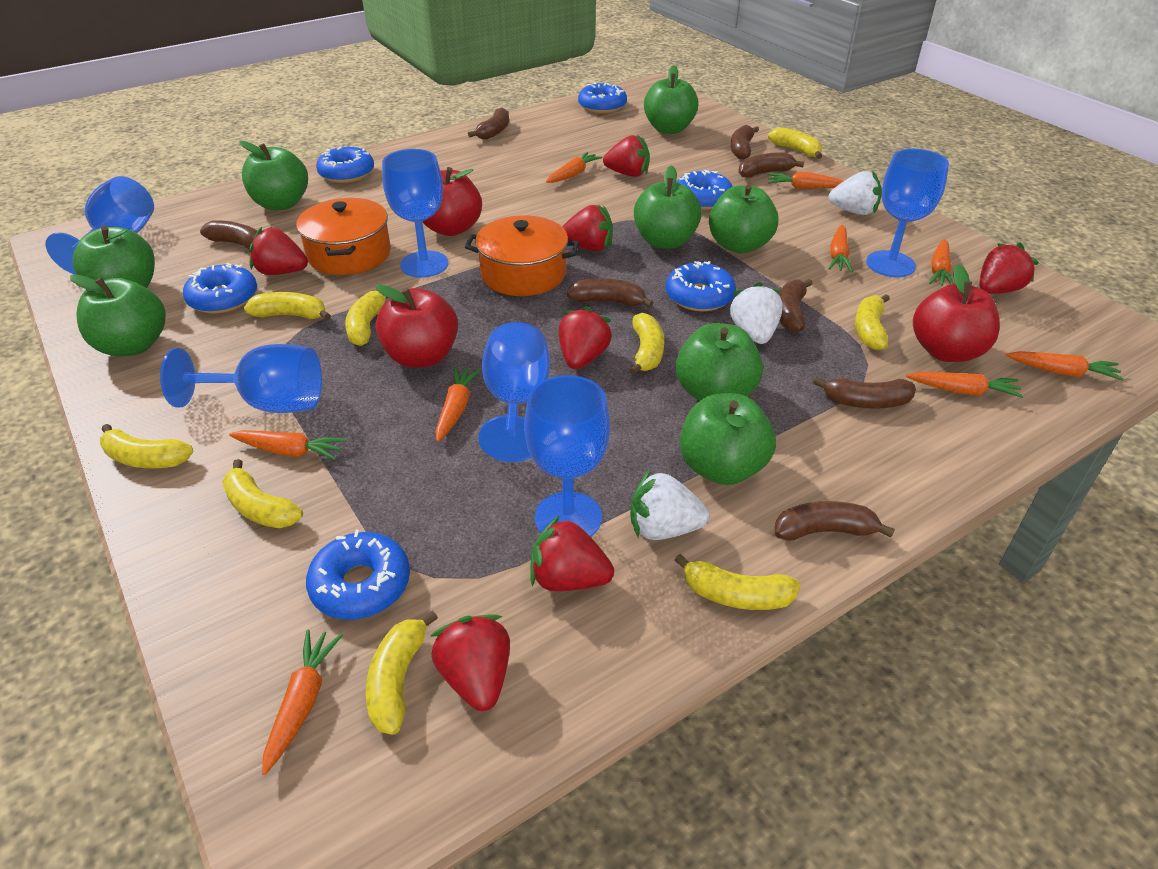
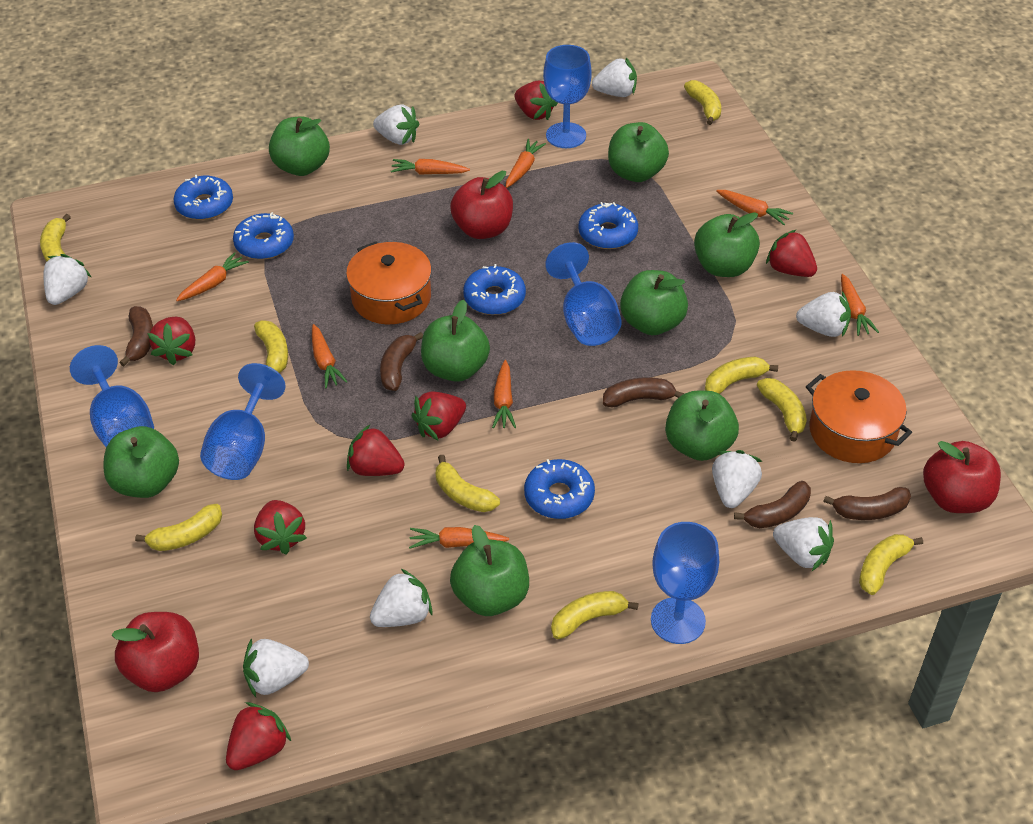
blue donut: [183,263,257,314] [306,530,410,619] [316,147,374,183] [578,82,627,113] [666,261,736,311] [677,170,733,210] = 6 -> [173,175,233,220] [233,212,294,260] [463,264,526,315] [524,459,595,519] [578,202,638,249] = 5
blue goblet: [46,176,154,275] [160,344,322,413] [382,149,448,278] [478,322,550,462] [524,375,610,537] [866,149,949,277] = 6 -> [70,345,154,447] [200,363,286,480] [543,45,592,148] [545,242,622,346] [651,522,719,644] = 5
brown banana: [200,220,258,250] [468,108,509,140] [567,278,654,308] [731,125,759,160] [738,152,804,178] [775,501,895,541] [779,279,813,332] [813,377,916,409] = 8 -> [119,306,153,366] [380,332,423,391] [603,377,685,408] [734,481,811,528] [823,487,911,520] = 5
orange carrot: [229,430,346,460] [262,630,343,775] [435,366,481,442] [546,152,603,183] [768,172,843,188] [829,225,853,272] [906,372,1024,398] [929,239,954,286] [1006,351,1124,381] = 9 -> [176,252,249,301] [312,324,348,388] [391,159,470,175] [409,527,509,549] [492,360,516,429] [506,139,546,188] [716,190,793,225] [841,274,879,336] = 8
white strawberry: [630,470,709,540] [729,282,783,344] [828,171,882,215] = 3 -> [43,254,91,305] [243,638,309,697] [370,569,433,627] [373,105,419,145] [592,58,637,97] [712,450,762,508] [773,517,834,571] [796,291,851,337] = 8

